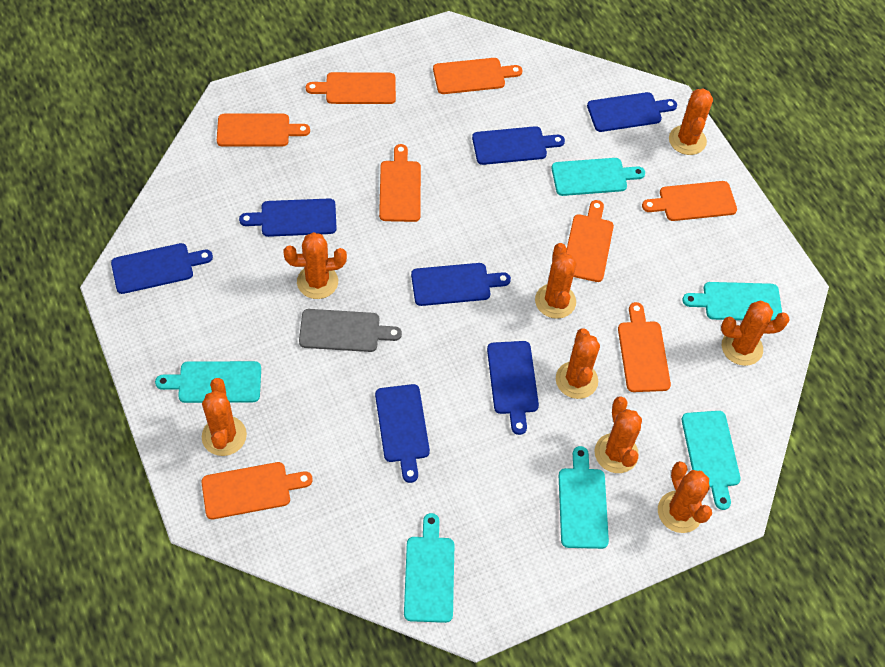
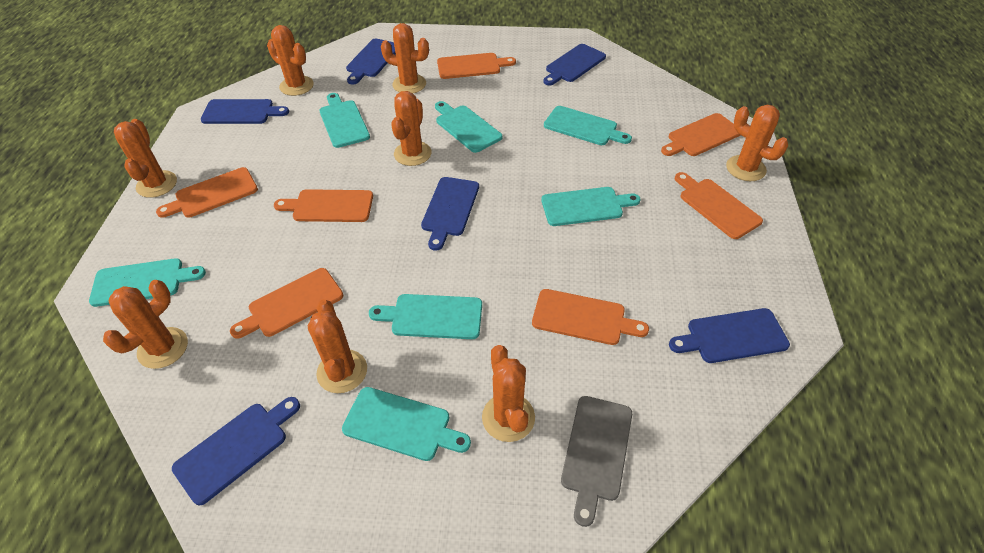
blue cutting board: [111,243,213,294] [239,199,337,237] [375,384,430,483] [411,263,511,306] [472,126,565,165] [487,341,539,435] [587,92,677,132] = 7 -> [172,397,300,505] [201,99,289,124] [346,39,396,85] [421,177,479,251] [543,44,606,85] [669,308,790,363] = 6
orange cutting board: [201,462,313,519] [217,114,310,147] [306,72,396,104] [379,144,421,222] [433,58,522,94] [566,200,614,282] [618,302,671,392] [642,181,737,221] = 8 -> [156,167,258,218] [230,268,343,339] [274,189,373,222] [437,53,516,79] [532,289,649,345] [661,113,740,156] [675,172,763,239] = 7
turquoise cutting board: [155,361,261,403] [404,513,454,623] [552,158,645,196] [559,446,609,549] [682,282,782,320] [682,411,741,510] = 6 -> [89,258,206,307] [319,93,370,148] [342,387,471,461] [369,294,482,339] [435,101,502,153] [541,187,641,226] [544,106,632,145] = 7

